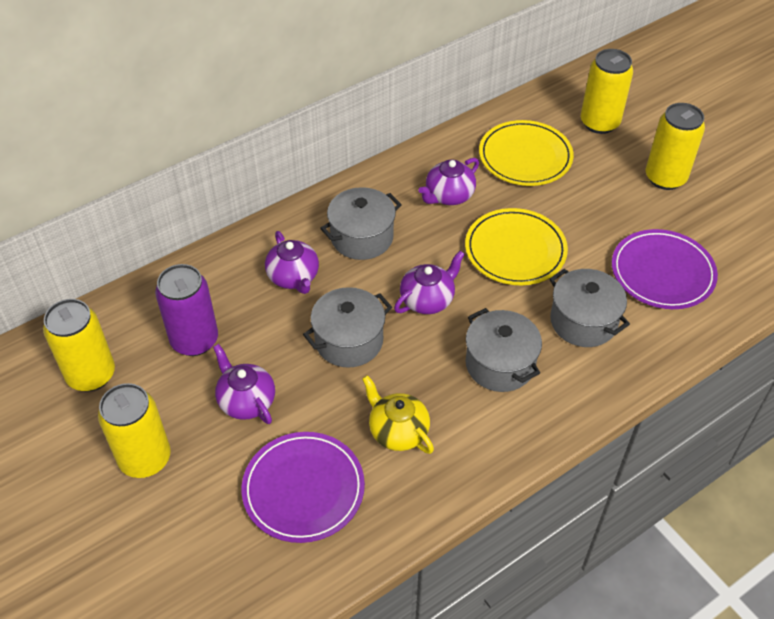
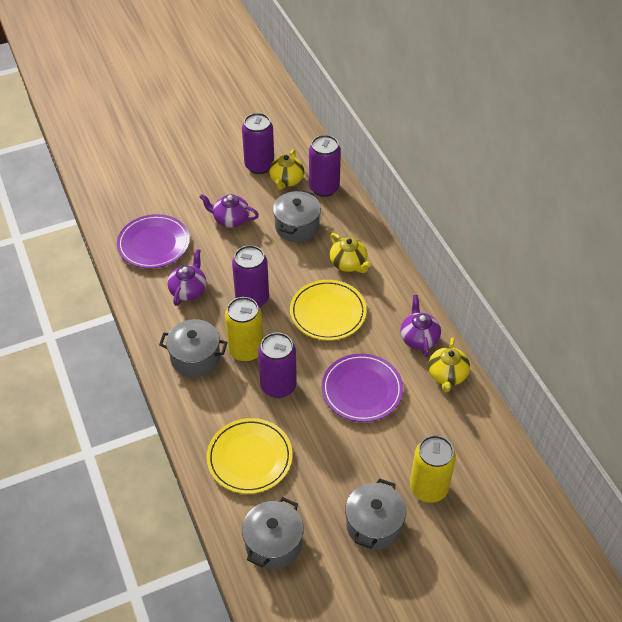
purple can: [155,264,218,356] = 1 -> [232,245,269,308] [242,113,274,174] [258,332,297,398] [309,135,341,197] = 4
purple teapot: [213,344,275,424] [265,231,319,294] [394,251,465,314] [418,158,479,205] = 4 -> [167,249,207,306] [200,194,259,228] [400,295,441,357] = 3
yellow can: [43,299,115,392] [98,383,171,478] [581,49,633,134] [646,103,705,190] = 4 -> [225,297,263,362] [410,435,456,503] = 2
yellow teapot: [362,375,434,454] = 1 -> [269,149,304,190] [330,233,371,273] [428,338,470,392] = 3

